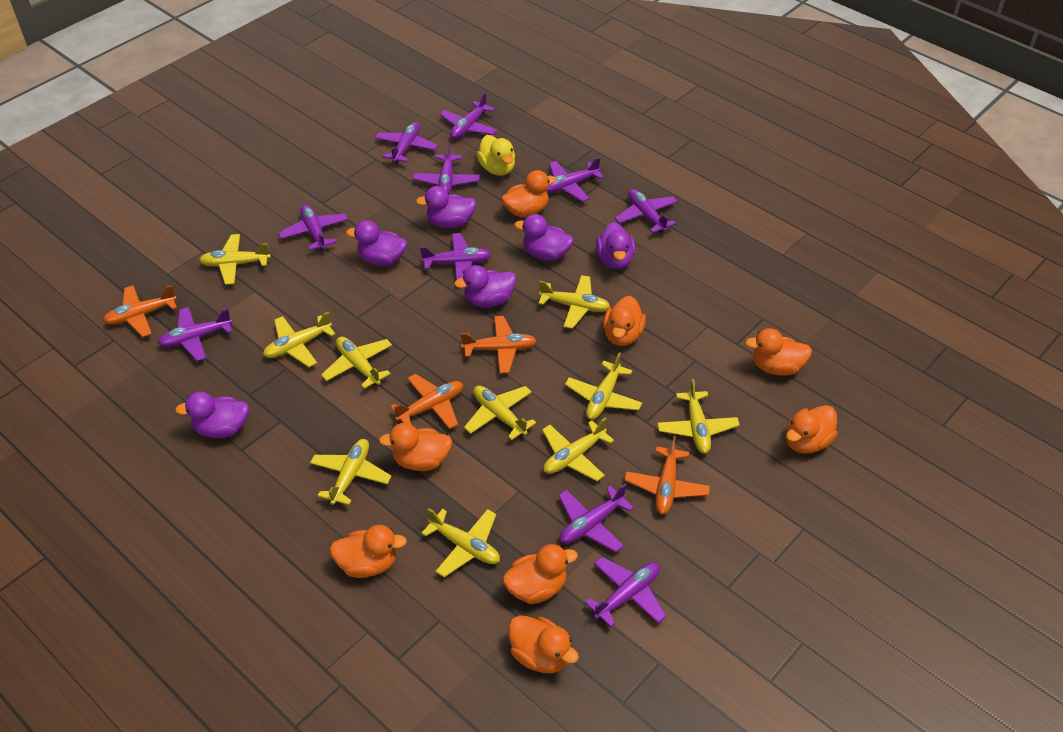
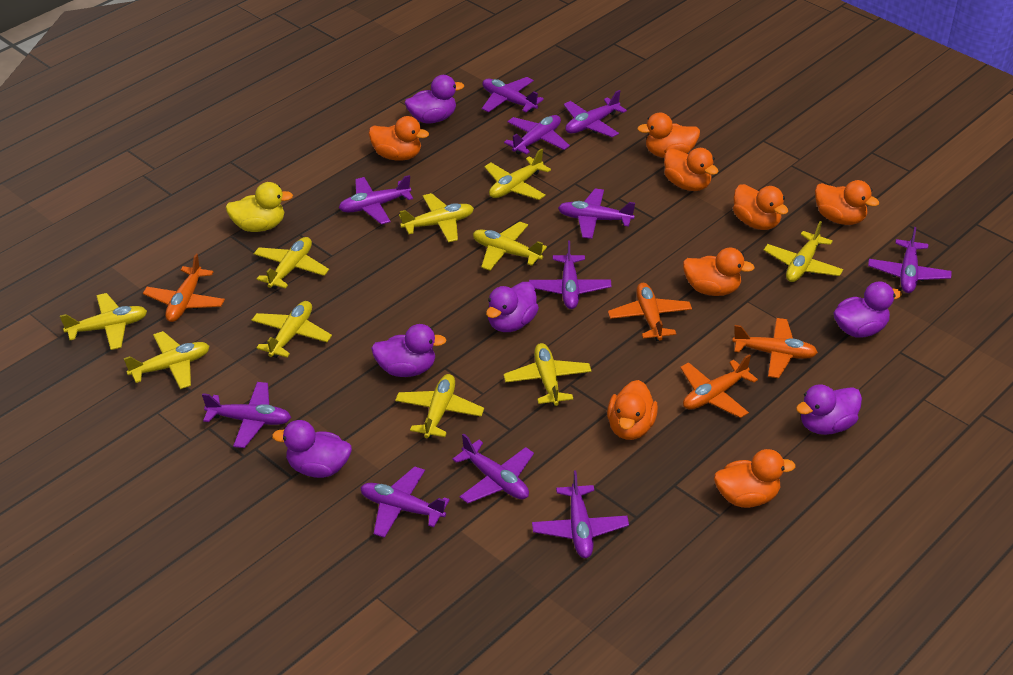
purple plane: [157,307,232,361] [278,205,348,250] [375,122,438,164] [413,142,480,195] [420,233,491,280] [440,92,497,139] [546,157,604,202] [558,484,634,552] [585,557,666,627] [615,189,678,233] = 10 -> [202,382,291,448] [339,175,413,224] [360,466,450,538] [452,433,534,504] [482,77,544,112] [504,115,570,154] [529,240,612,309] [532,471,629,558] [558,189,635,239] [564,90,627,137] [868,227,952,293] = 11

